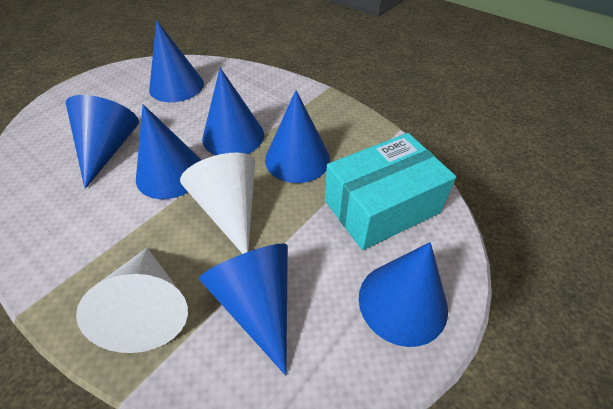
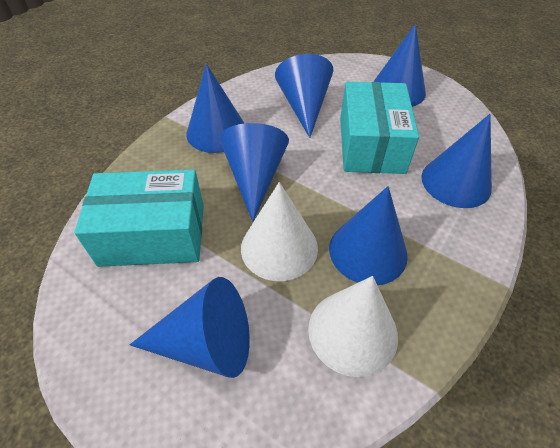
turquoise box: [325,133,456,250] = 1 -> [74,169,204,267] [340,82,419,174] = 2

